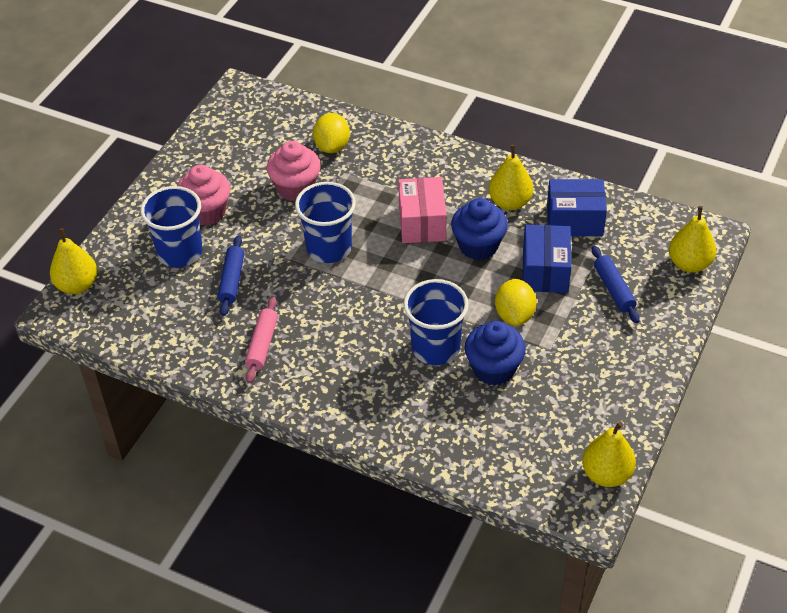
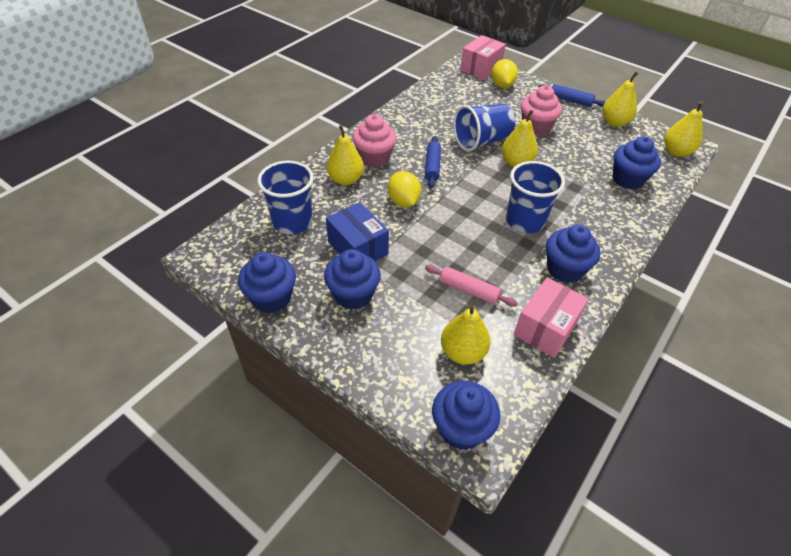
blue box: [523,225,571,293] [547,179,607,236] = 2 -> [326,202,389,261] = 1
blue cupcake: [451,198,508,260] [464,321,526,386] = 2 -> [238,252,296,313] [324,249,381,310] [432,381,500,450] [546,225,600,283] [613,136,661,190] = 5
pink box: [398,177,446,243] = 1 -> [460,35,506,80] [514,277,589,358] = 2
yellow pear: [50,228,97,294] [489,145,533,210] [582,422,636,487] [669,206,716,273] = 4 -> [327,125,364,185] [441,304,490,364] [502,110,538,167] [602,72,638,127] [664,101,703,157] = 5

